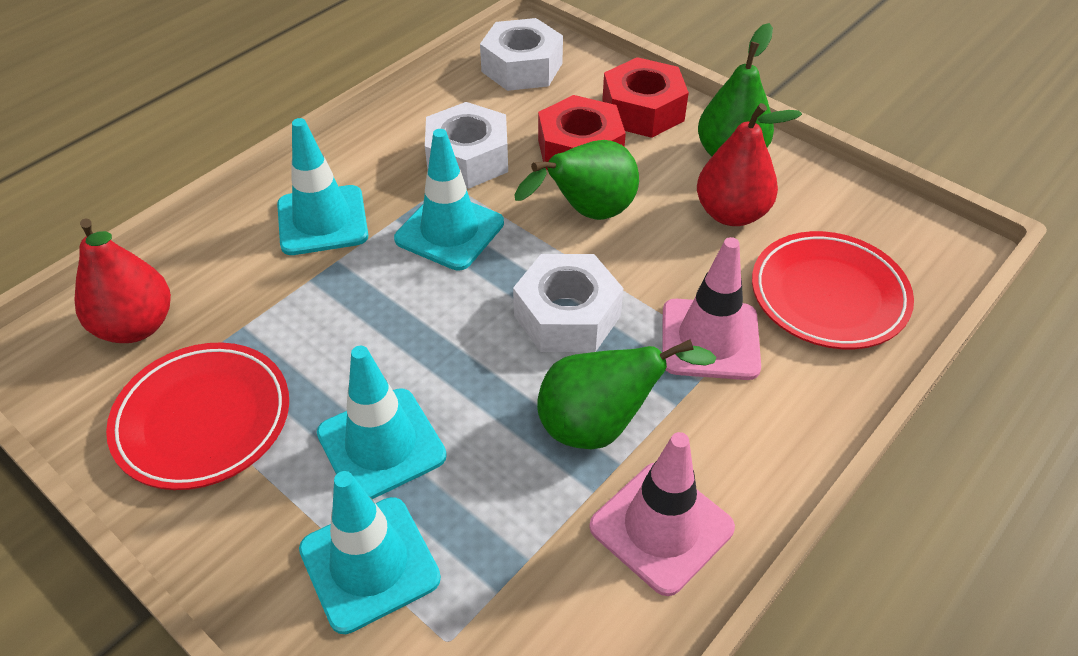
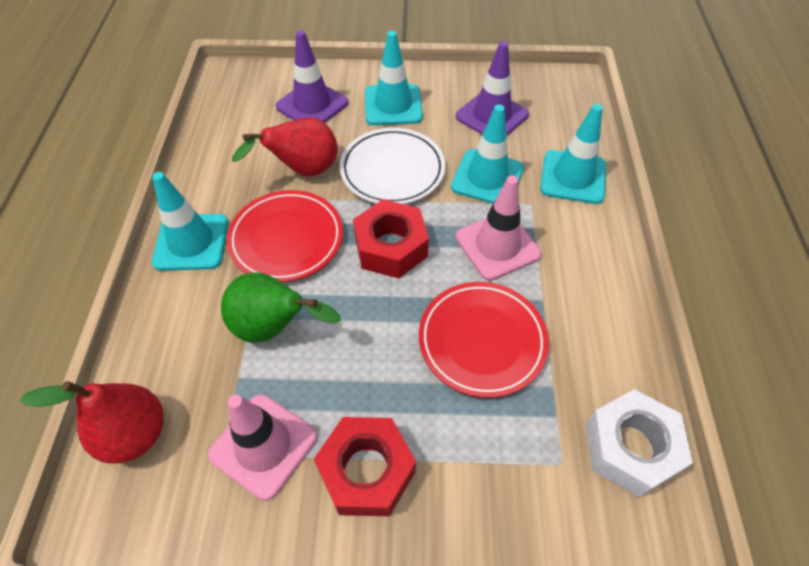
green pear: [514,140,639,220] [537,340,716,449] [698,23,774,157] = 3 -> [221,272,341,343] = 1
purple traffic cone: none = 0 -> [276,30,348,123] [456,41,529,136] = 2
white nut: [425,102,508,189] [480,18,563,91] [513,254,624,352] = 3 -> [586,389,693,497] = 1
white plate: none = 0 -> [340,128,445,204] = 1

